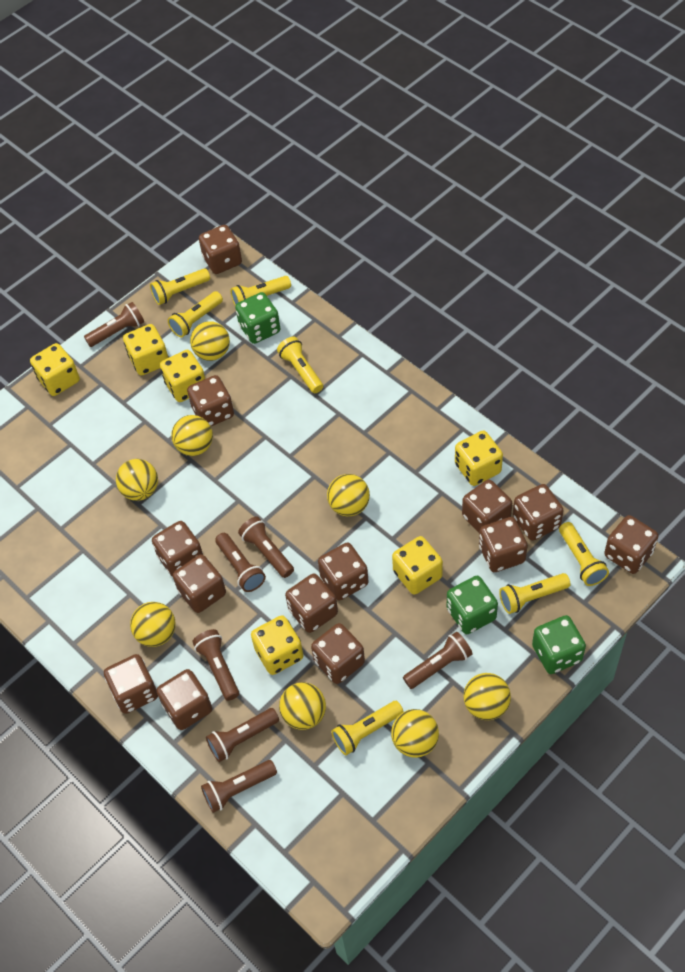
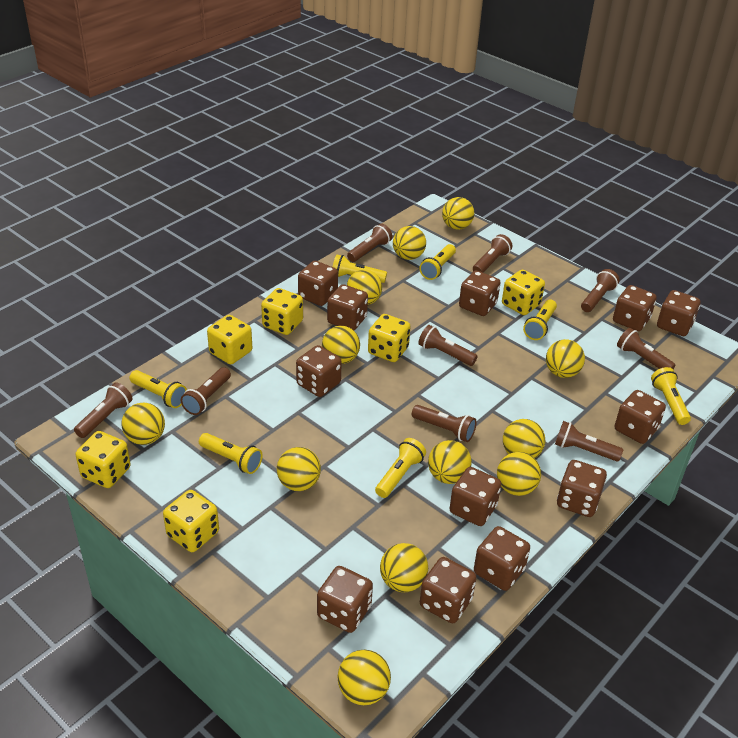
brown dice: [104,654,158,714] [152,521,203,577] [157,669,212,730] [173,554,226,613] [187,375,234,426] [199,225,242,274] [285,574,338,633] [311,623,365,684] [318,542,369,601] [462,480,512,533] [479,517,528,572] [513,484,564,541] [604,515,658,574] = 13 -> [296,345,342,397] [298,261,338,306] [317,566,373,633] [327,284,368,330] [420,557,477,623] [449,467,501,526] [459,271,501,316] [474,526,530,591] [557,460,607,517] [613,285,657,331] [615,390,666,444] [657,290,700,336] = 12
brown flashlight: [84,302,144,347] [192,629,239,701] [201,760,277,813] [206,708,279,762] [215,533,266,592] [238,516,294,578] [403,631,473,689] = 7 -> [74,382,132,438] [181,367,231,415] [347,224,393,262] [412,405,477,442] [418,325,478,366] [473,234,512,273] [555,421,623,462] [581,269,620,312] [617,328,675,369] = 9
green dice: [235,292,280,344] [447,576,498,634] [532,615,586,674] = 3 -> none = 0
yellow ball: [116,459,158,501] [130,602,176,647] [171,415,213,456] [190,321,230,361] [279,682,326,730] [327,474,370,516] [391,709,439,758] [464,673,511,720] = 8 -> [122,403,165,445] [277,447,321,491] [322,326,360,364] [337,650,391,705] [347,269,382,305] [380,543,428,592] [393,226,426,260] [428,440,472,484] [442,197,474,230] [497,452,541,496] [503,419,545,458] [546,339,585,378] = 12

